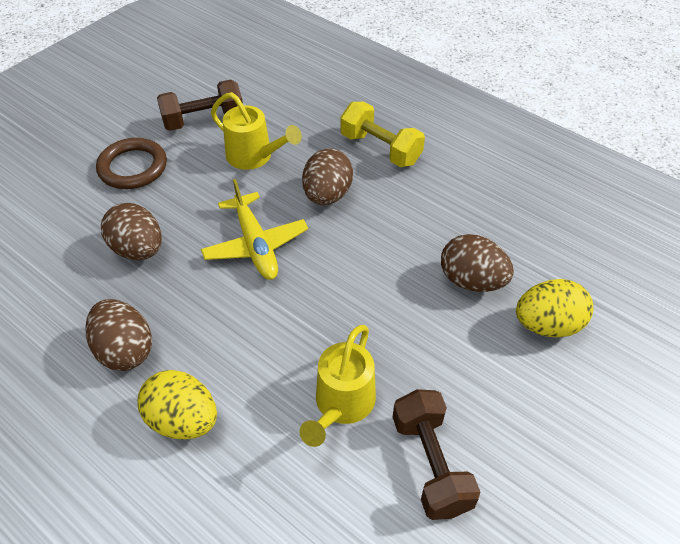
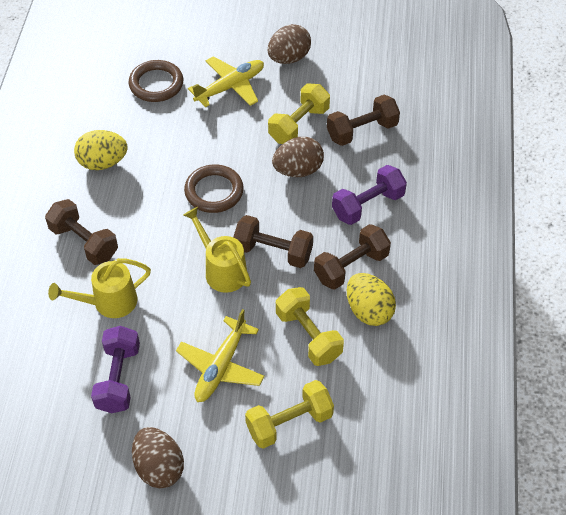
brown dumbbell: [157,79,243,131] [393,389,480,520] = 2 -> [45,199,118,265] [233,215,313,268] [314,224,391,290] [327,95,400,146] = 4
brown egg: [86,299,152,371] [101,203,162,260] [302,148,353,205] [441,234,514,292] = 4 -> [132,427,184,488] [268,24,311,64] [272,137,324,177] = 3
brown ring: [96,138,167,189] = 1 -> [129,60,183,102] [184,164,244,213] = 2
purple dumbbell: none = 0 -> [91,326,140,413] [332,165,407,225] = 2
yellow dumbbell: [340,102,425,167] = 1 -> [245,380,334,449] [268,84,330,144] [276,287,344,366] = 3
yellow plane: [201,179,308,280] = 1 -> [176,309,265,402] [188,57,264,107] = 2

